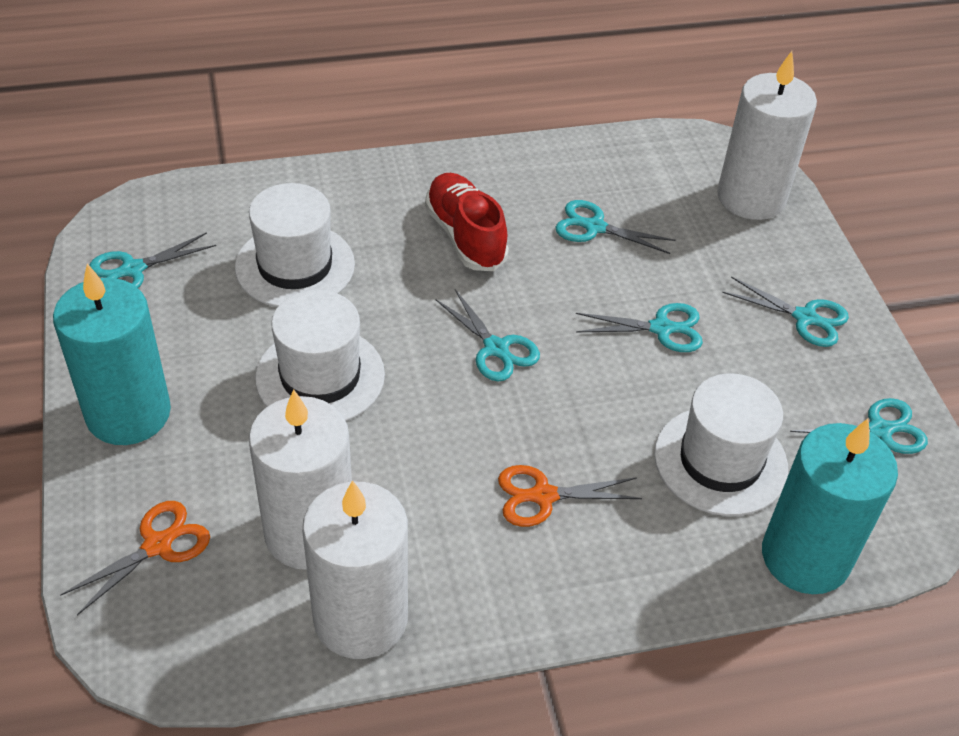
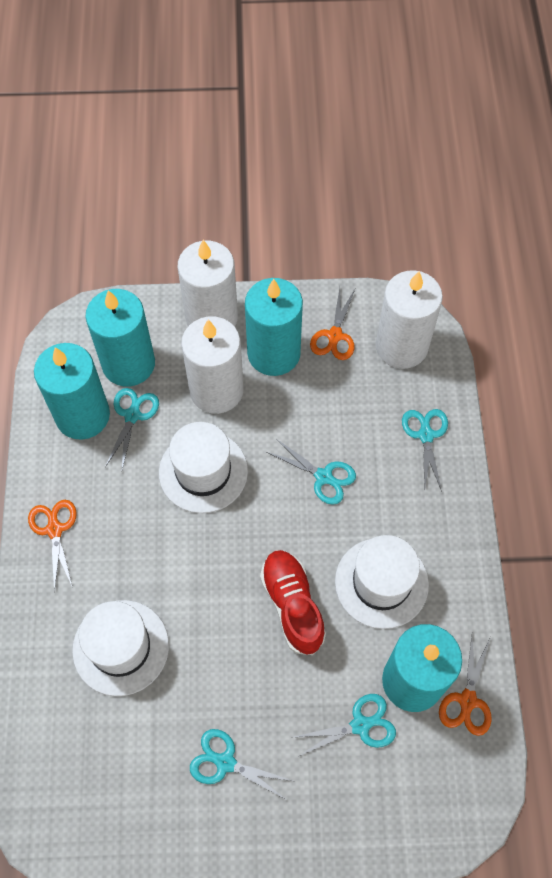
orange scissors: [60,501,210,615] [498,465,642,527] = 2 -> [28,500,77,592] [310,288,355,360] [439,634,491,736] = 3
turquoise candle: [53,264,171,445] [762,418,898,594] = 2 -> [34,343,110,440] [85,289,155,387] [245,278,303,376] [382,624,462,712] = 4
turquoise scissors: [89,232,216,288] [435,289,540,381] [555,200,676,254] [576,303,703,352] [722,276,849,347] [790,398,928,454] = 6 -> [105,388,159,469] [190,729,293,801] [267,439,356,505] [295,694,396,756] [402,409,448,492] = 5

